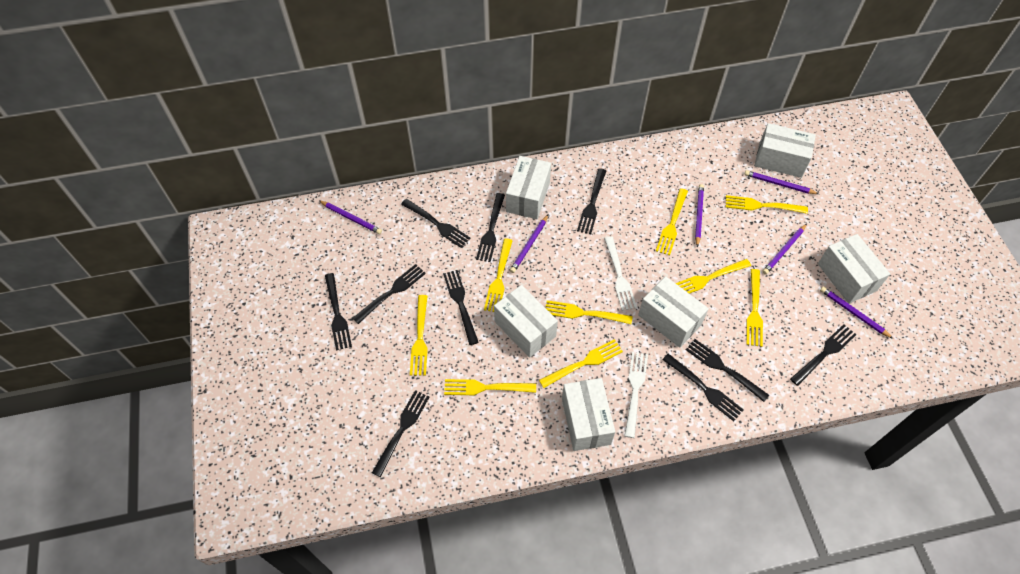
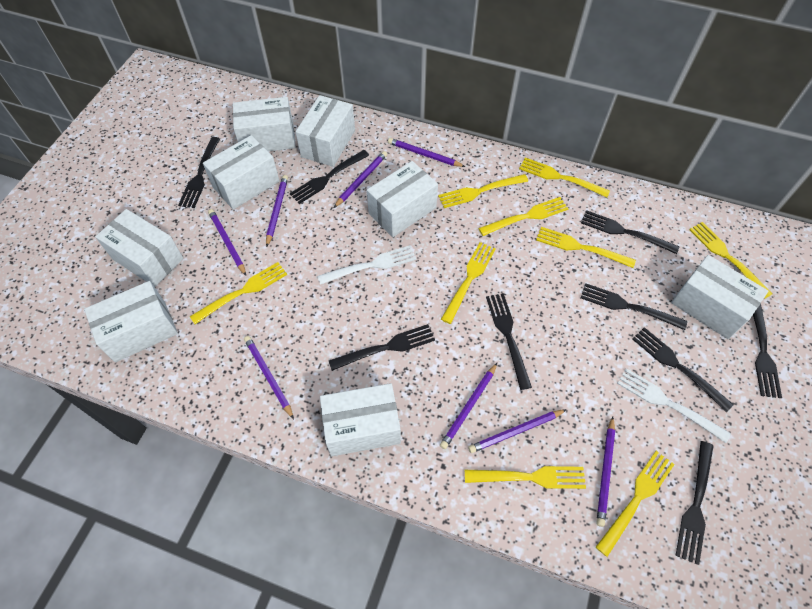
black fork: [325,273,352,351] [353,264,426,324] [372,390,429,477] [401,199,470,248] [443,270,479,345] [476,193,505,262] [577,168,606,234] [662,353,744,421] [686,339,769,402] [790,325,857,386] = 10 -> [178,137,220,208] [290,150,369,204] [329,324,435,371] [486,293,532,390] [581,210,680,254] [581,283,687,330] [632,327,734,412] [675,441,714,565] [753,304,782,398] = 9
purple pencil: [320,201,382,234] [510,215,548,273] [695,184,704,247] [744,170,819,194] [762,224,807,275] [820,287,893,339] = 6 -> [208,209,246,276] [244,336,294,419] [266,175,288,247] [334,151,387,208] [388,138,465,167] [440,363,497,449] [468,409,567,453] [596,416,615,527] = 8
white box: [494,285,558,358] [506,156,551,219] [562,378,615,451] [638,276,709,348] [754,123,816,178] [818,234,890,304] = 6 -> [84,281,178,362] [95,209,184,287] [203,135,280,210] [233,97,296,151] [296,95,355,167] [320,383,401,456] [367,161,438,237] [671,255,768,339] = 8

